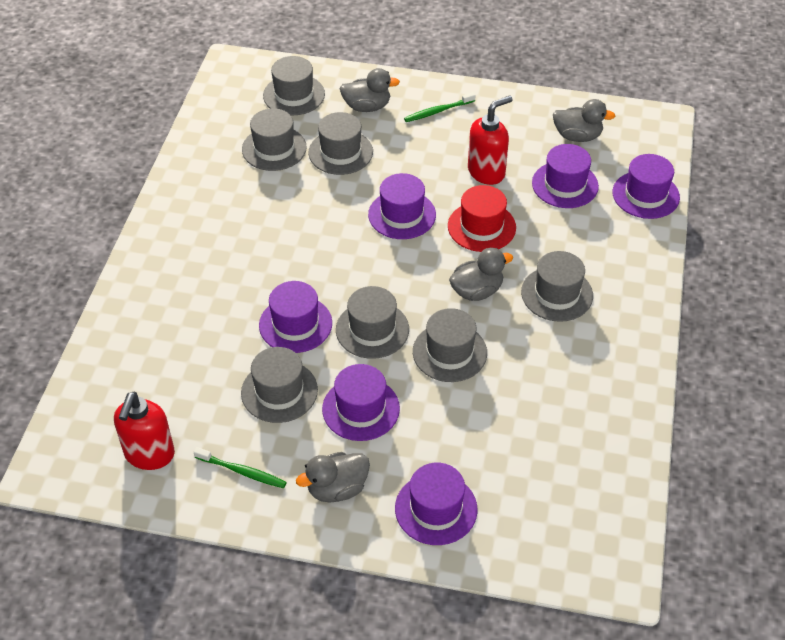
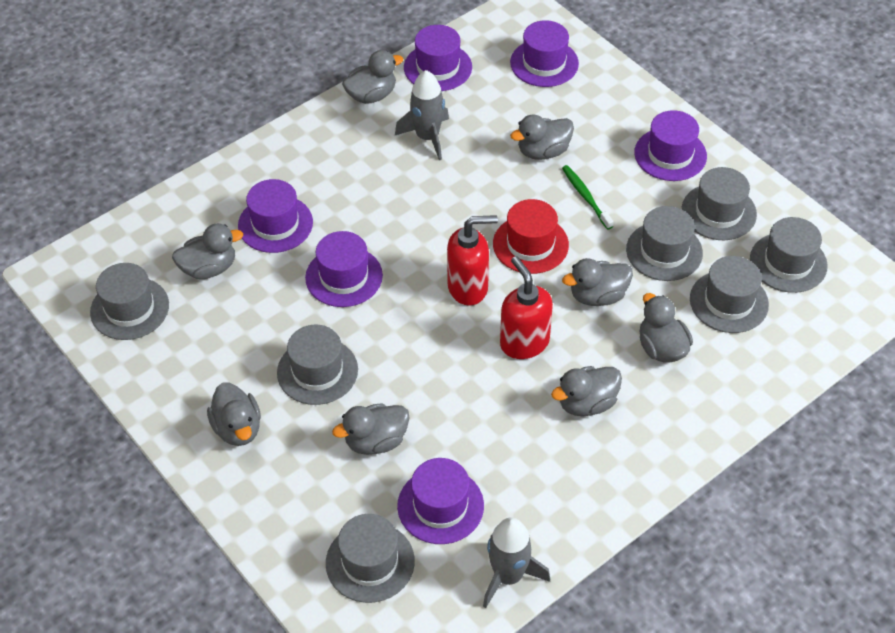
green toothbrush: [194,447,287,488] [404,92,476,122] = 2 -> [562,165,614,230] = 1
grey duck: [296,452,370,503] [339,68,400,112] [449,248,513,301] [553,99,615,142] = 4 -> [172,223,243,279] [207,382,261,446] [332,403,409,455] [342,50,403,104] [510,115,574,160] [551,366,622,416] [562,258,633,306] [640,293,693,363] = 8
grey rocket: none = 0 -> [395,70,449,160] [483,517,550,608] = 2

